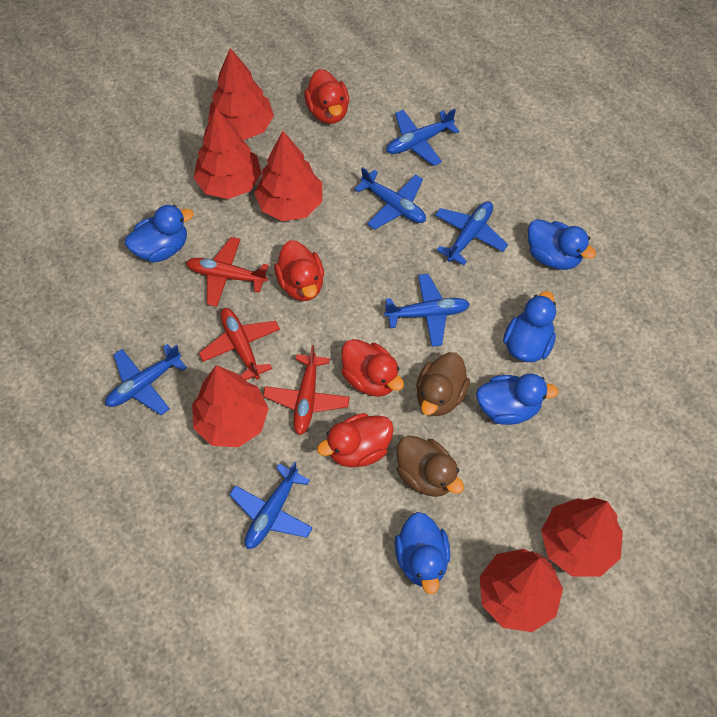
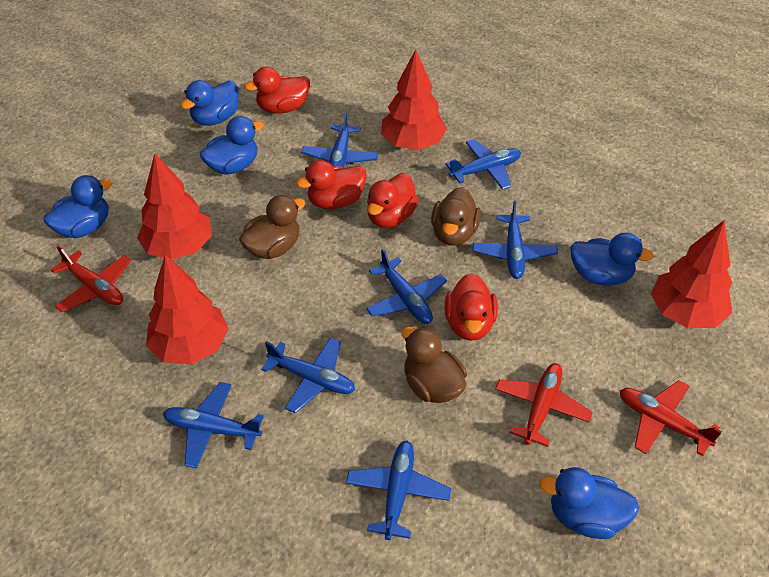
blue plane: [105,344,187,415] [229,461,313,549] [354,167,426,230] [384,274,470,347] [386,109,459,166] [435,201,508,265] = 6 -> [163,382,264,468] [261,338,355,413] [301,112,378,168] [346,441,451,540] [366,249,447,324] [445,139,521,190] [473,201,558,279] = 7
brown duck: [397,435,464,497] [416,352,470,416] = 2 -> [239,195,305,259] [402,327,467,403] [431,187,481,246] = 3
red tree: [192,365,269,447] [193,107,262,199] [208,48,274,140] [254,131,322,221] [480,549,563,632] [541,497,623,577] = 6 -> [137,154,212,260] [146,255,229,364] [381,49,447,150] [651,221,732,328] = 4

